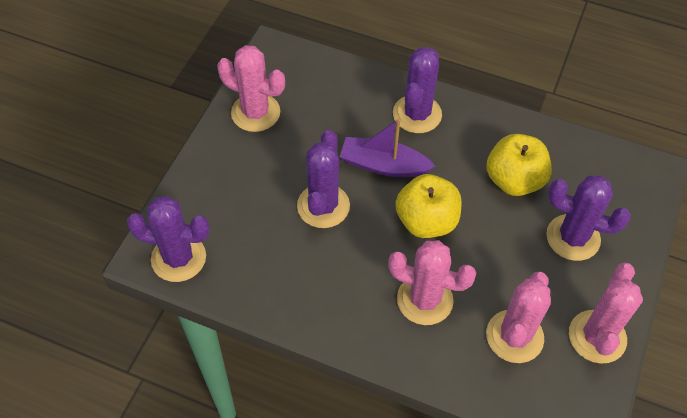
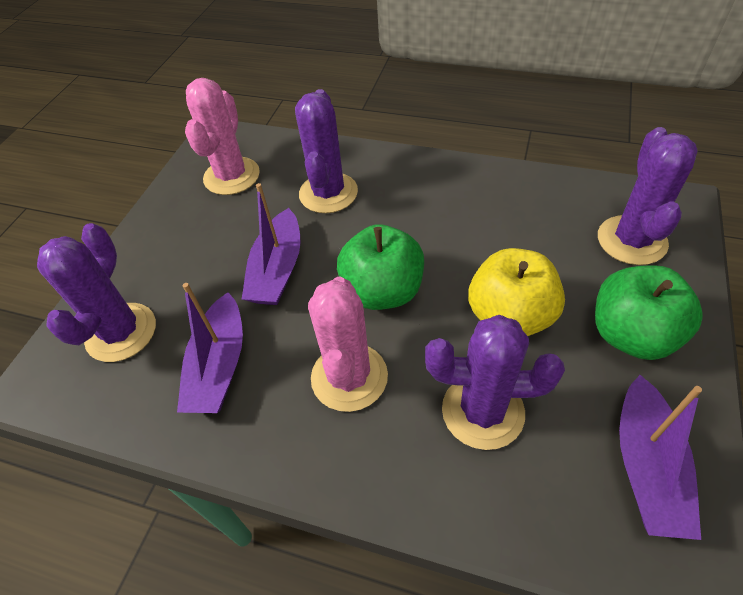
green apple: none = 0 -> [337,224,424,310] [595,265,703,360] = 2
pink cactus: [217,45,285,132] [388,240,476,325] [486,272,551,363] [569,263,643,364] = 4 -> [185,78,260,195] [308,277,388,412] = 2
purple boat: [340,118,436,177] = 1 -> [177,283,243,413] [242,183,300,305] [619,375,702,540] = 3
yellow apple: [396,174,461,238] [486,134,552,196] = 2 -> [468,248,565,336] = 1

